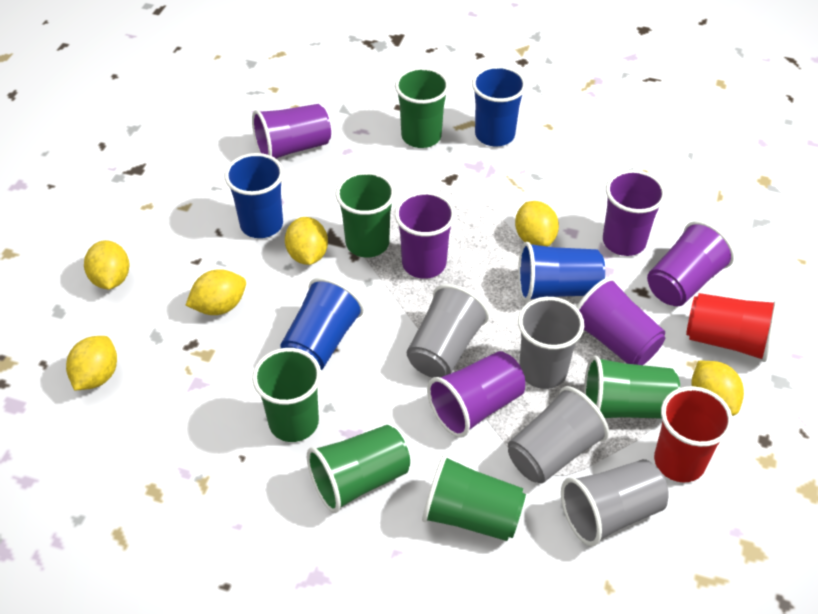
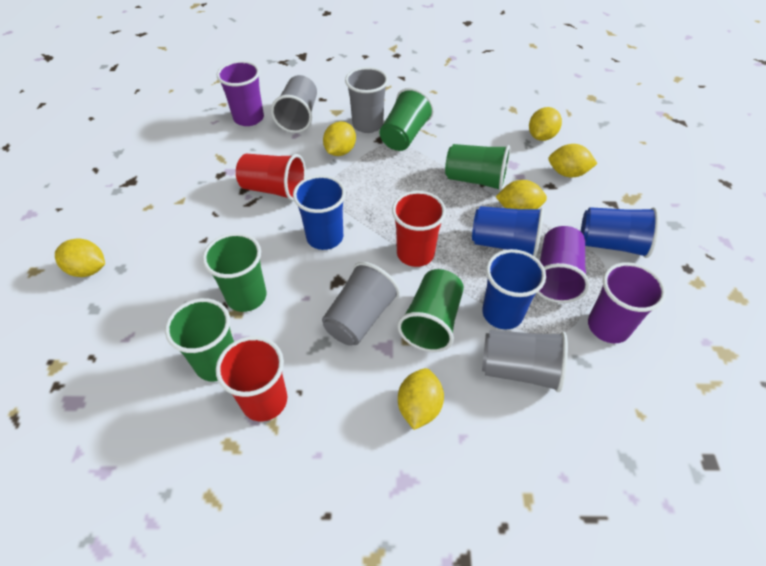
green cup: [252,348,321,442] [307,425,410,513] [335,171,395,257] [395,67,449,148] [422,454,526,541] [584,356,680,419] = 6 -> [165,298,234,382] [202,233,267,312] [380,88,434,151] [397,269,464,352] [445,144,510,191] = 5
purple cup: [252,104,331,159] [395,191,455,279] [427,351,525,438] [576,277,665,365] [603,170,666,256] [647,221,735,306] = 6 -> [217,61,264,126] [537,226,590,303] [588,262,666,343] = 3
red cup: [654,386,733,482] [686,293,779,362] = 2 -> [216,336,287,421] [236,154,306,201] [392,191,446,267] = 3

